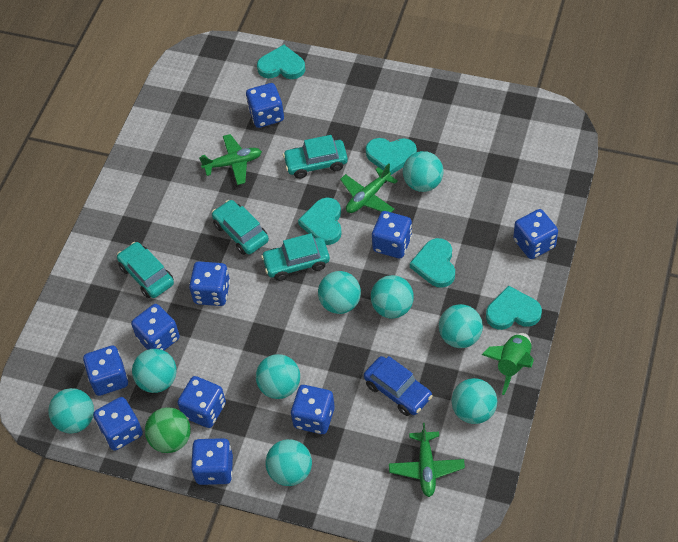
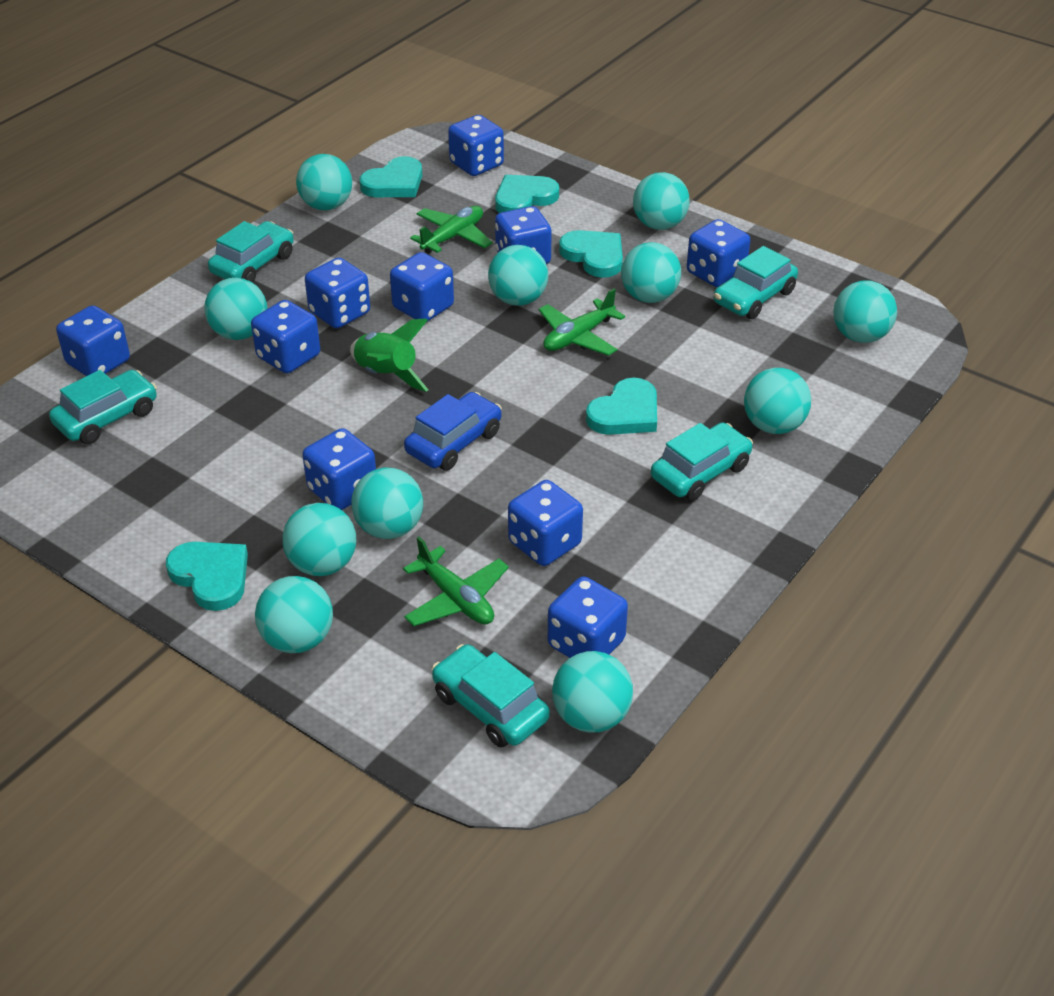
green ball: [145,407,191,453] = 1 -> none = 0
turquoise ball: [48,388,94,433] [132,349,177,393] [256,354,300,399] [265,439,312,486] [318,271,361,314] [371,275,414,318] [403,151,443,192] [439,304,483,348] [451,378,497,424] = 9 -> [204,278,267,340] [255,576,333,653] [283,503,356,576] [296,154,352,211] [351,467,423,539] [488,245,548,306] [552,651,633,733] [621,242,681,303] [633,172,690,230] [744,368,811,434] [834,280,897,343] = 11
turquoise car: [117,242,174,298] [212,200,269,255] [261,233,330,281] [283,135,348,179] = 4 -> [49,370,157,444] [208,221,294,283] [432,644,550,748] [651,422,753,501] [714,246,798,319] = 5

